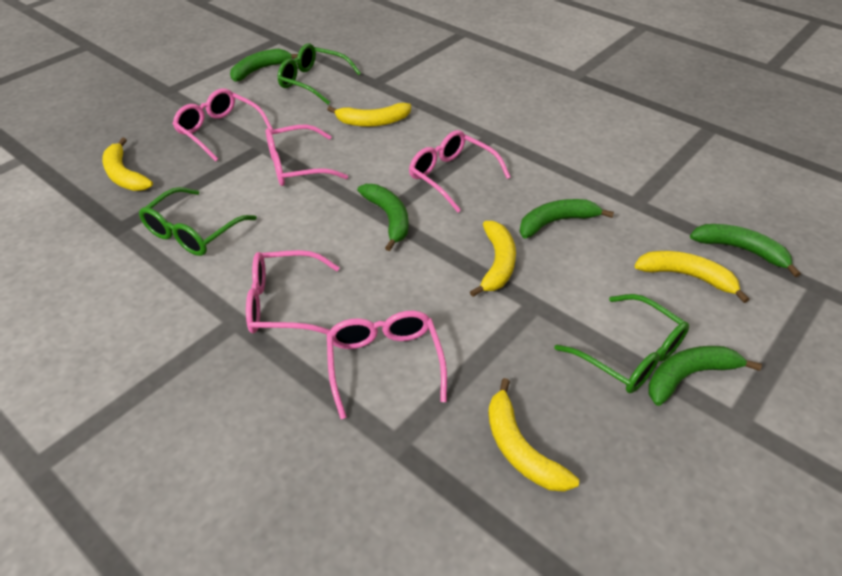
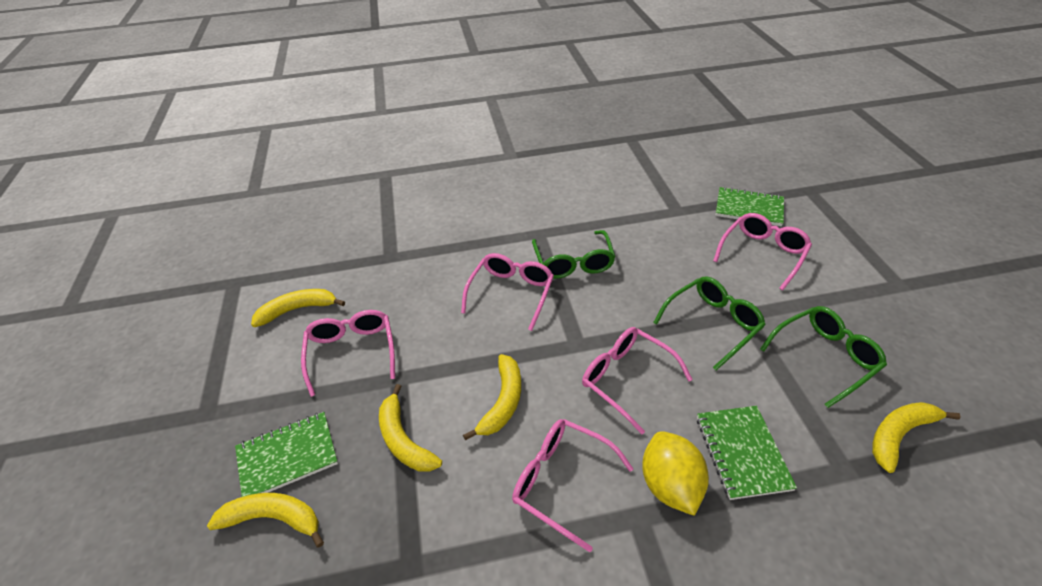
green banana: [230,49,298,82] [357,184,409,251] [519,199,614,239] [648,346,762,406] [690,224,801,277] = 5 -> none = 0
green notebook: none = 0 -> [235,412,338,497] [697,406,797,500] [716,187,784,226] = 3
yellow lemon: none = 0 -> [642,431,709,516] = 1

